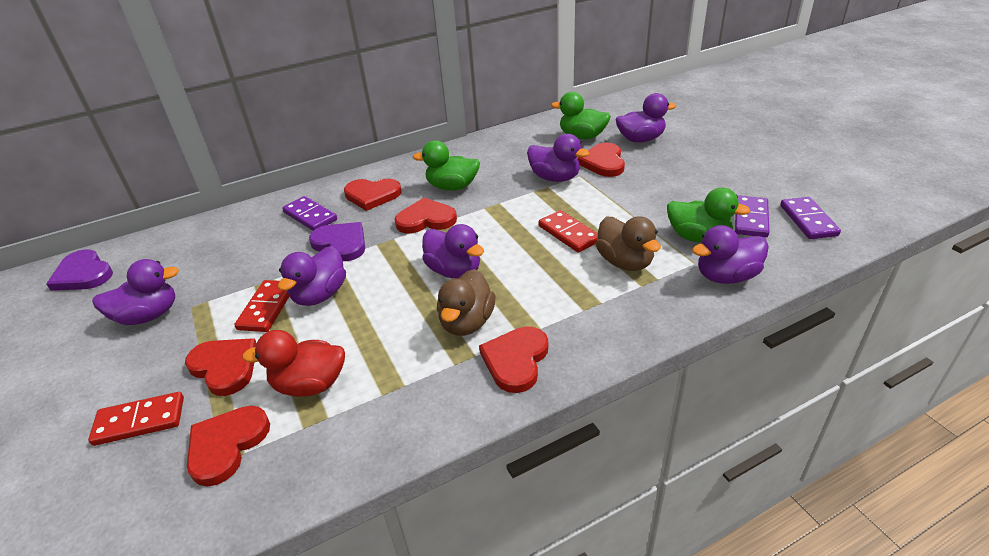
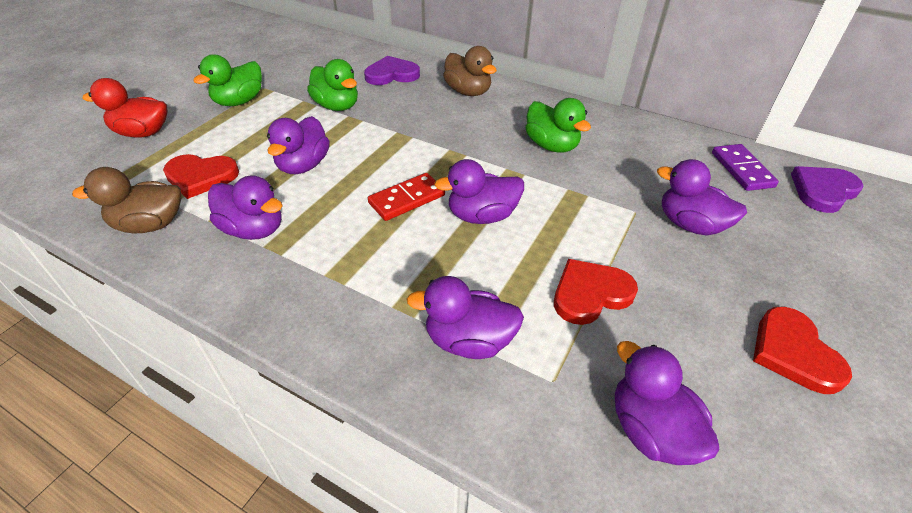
purple domino: [282,196,337,231] [735,195,770,237] [780,197,841,239] = 3 -> [712,144,779,191] = 1
red domino: [88,392,184,446] [234,280,290,332] [538,210,598,253] = 3 -> [368,173,445,221] = 1
red heart: [185,338,256,396] [187,406,270,487] [344,179,401,211] [394,198,457,233] [479,326,548,393] [577,143,625,177] = 6 -> [163,154,239,199] [554,259,638,325] [753,307,852,394] = 3

